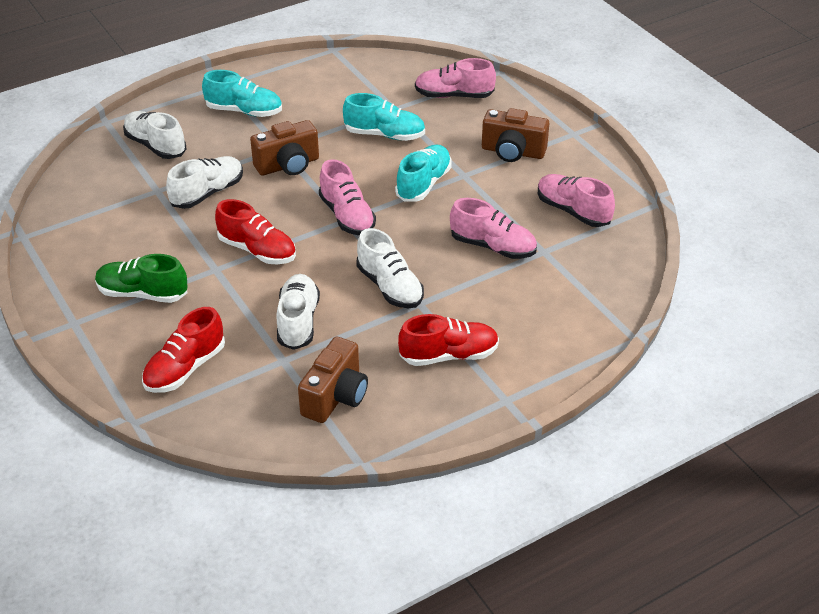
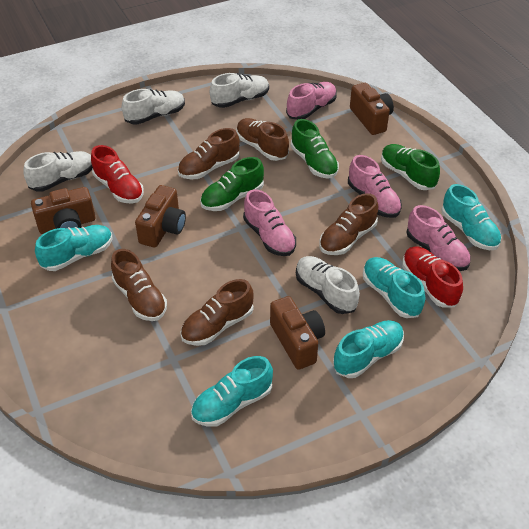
brown camera: [250,120,319,176] [298,336,368,423] [482,108,549,162] = 3 -> [31,187,95,234] [135,185,186,248] [270,296,325,370] [350,83,394,135] = 4
brown shoe: none = 0 -> [111,249,167,321] [178,128,240,179] [180,279,254,346] [236,118,289,161] [319,193,378,255] = 5
green shoe: [95,254,187,303] = 1 -> [200,157,264,211] [291,119,339,179] [381,144,440,190] = 3
red shoe: [142,307,225,393] [215,199,296,264] [398,314,499,366] = 3 -> [91,145,144,204] [402,246,463,308] = 2
turquoise shoe: [202,70,282,117] [343,93,425,141] [395,144,452,202] = 3 -> [35,225,113,271] [191,356,273,427] [333,320,404,378] [363,257,425,318] [442,184,501,250] = 5

